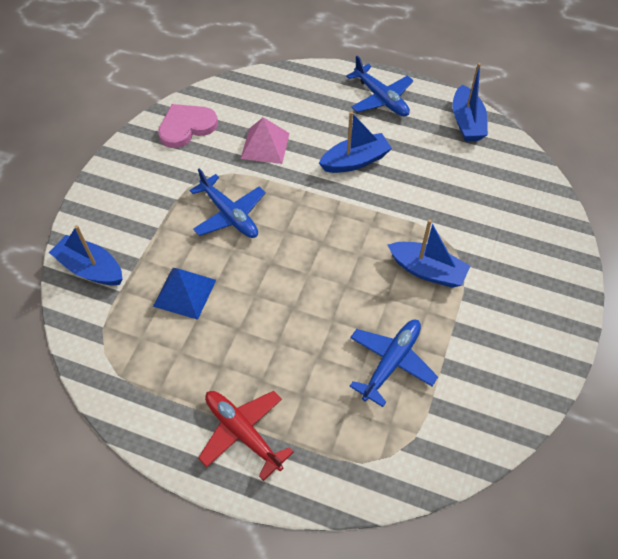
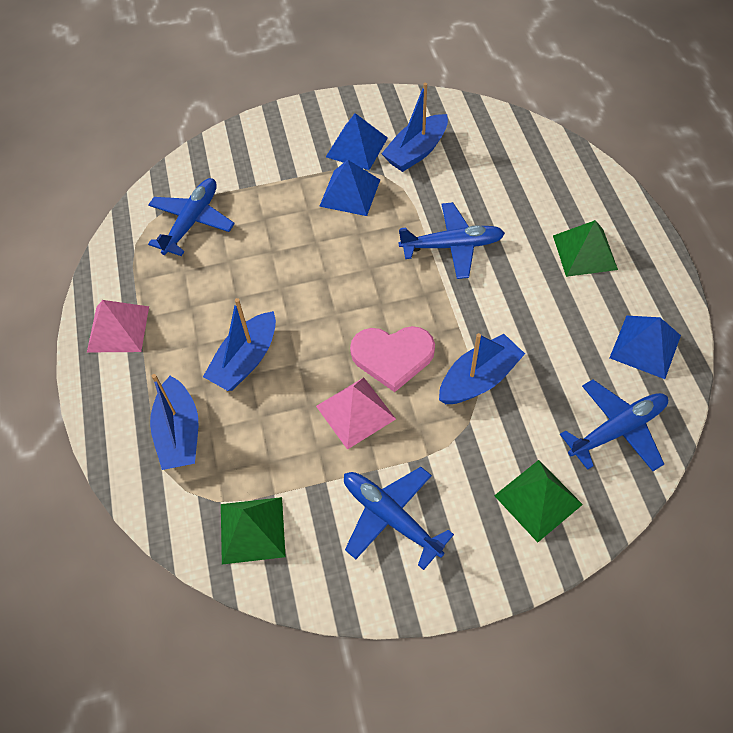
blue plane: [190,168,266,238] [346,56,413,116] [350,320,438,407] = 3 -> [148,178,235,256] [344,467,454,570] [399,202,505,279] [560,380,668,471] = 4
blue pyramid: [153,268,216,320] = 1 -> [319,160,380,216] [326,113,388,170] [610,316,681,379] = 3
green pyramid: none = 0 -> [221,497,286,565] [494,460,583,542] [553,220,618,277] = 3
pink pyramid: [241,117,289,164] = 1 -> [87,300,149,352] [316,378,396,450] = 2
red plane: [198,391,294,481] = 1 -> none = 0

